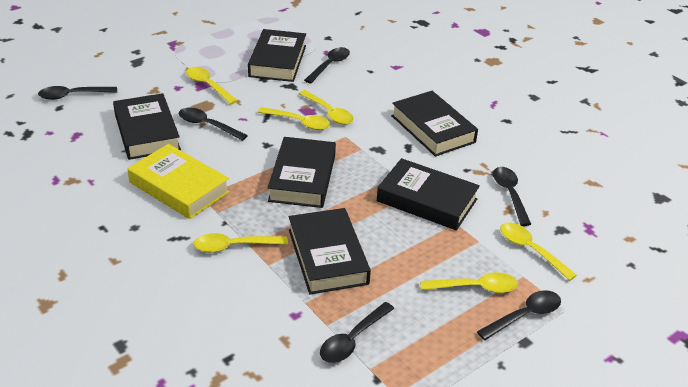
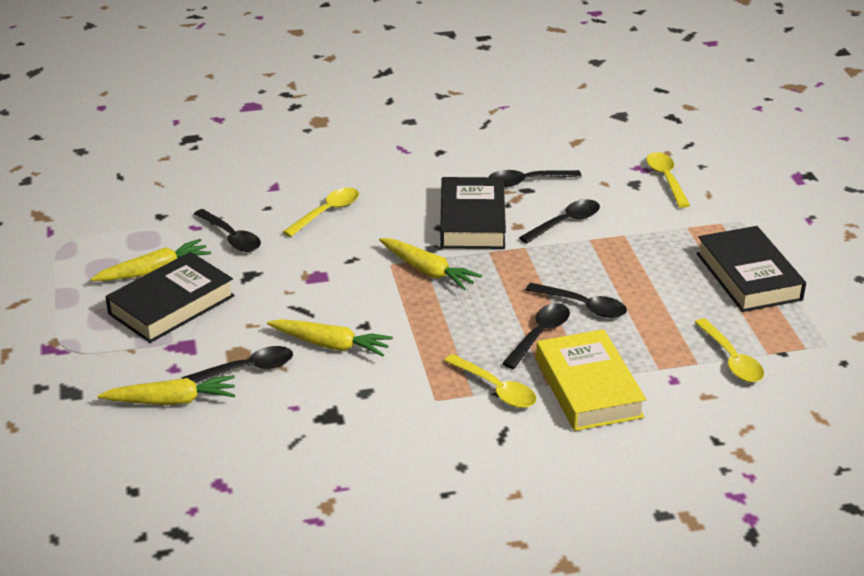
black book: [113,93,181,160] [248,29,306,82] [268,137,336,208] [289,208,371,295] [377,158,480,231] [391,91,478,157] = 6 -> [105,252,235,343] [440,177,506,249] [696,226,806,312] = 3
yellow carrot: none = 0 -> [91,239,211,281] [98,375,235,405] [267,319,393,356] [379,238,482,290] = 4
yellow spoon: [186,67,238,104] [194,233,288,253] [258,107,331,130] [299,90,354,125] [420,272,518,293] [500,223,577,281] = 6 -> [283,188,359,237] [444,354,537,408] [646,152,690,208] [694,318,764,382] = 4

